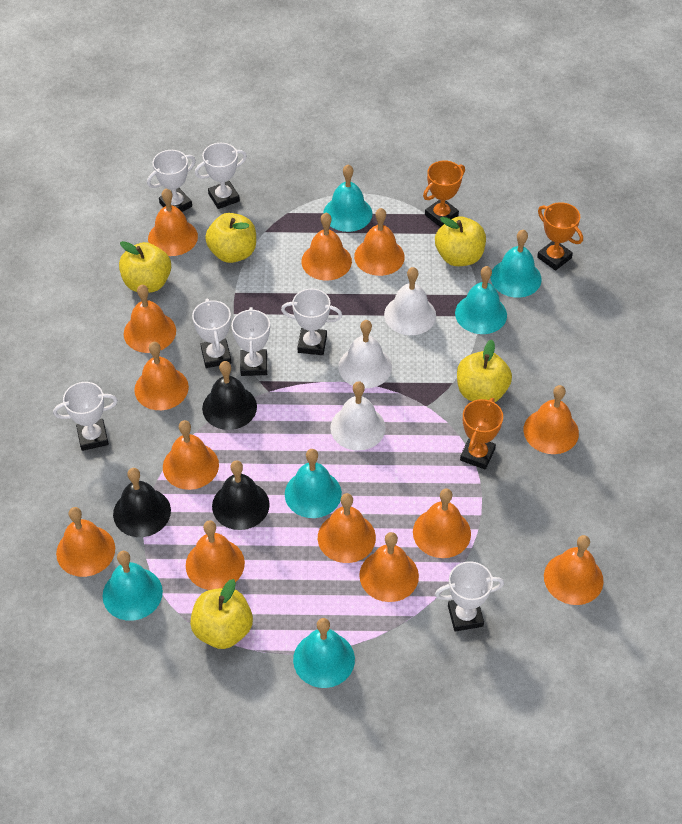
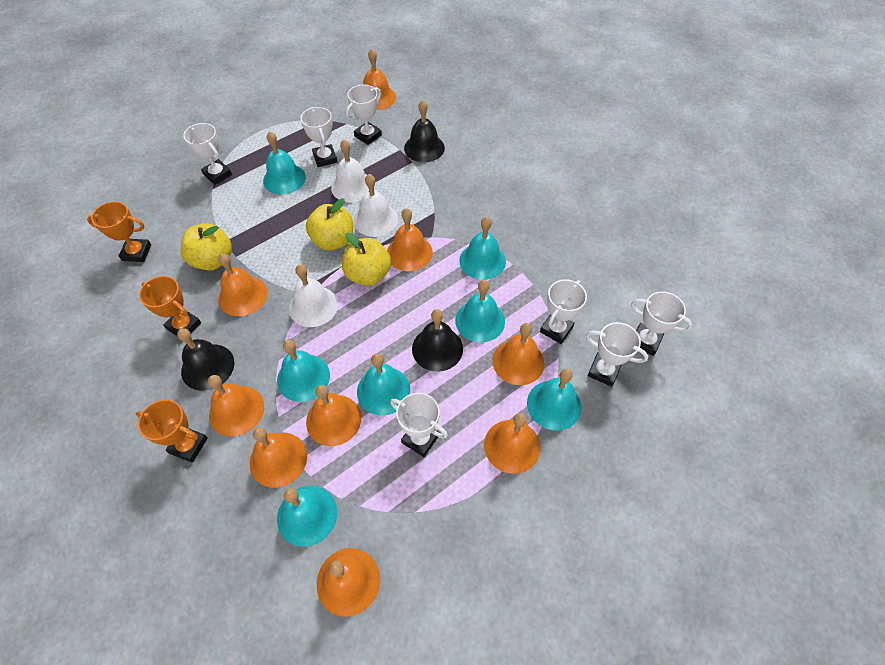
orange bell: [56,507,115,577] [124,285,176,353] [134,342,189,410] [148,189,198,256] [163,420,219,490] [186,520,245,590] [301,213,352,281] [318,493,376,563] [354,208,405,276] [359,532,419,602] [413,489,471,558] [523,385,579,454] [544,535,603,605] = 13 -> [208,375,264,437] [218,253,268,316] [250,427,307,488] [306,385,361,446] [317,548,380,617] [363,49,396,110] [387,208,433,271] [484,413,541,474] [493,323,544,385] = 9
turquoise bell: [102,551,163,621] [285,449,342,518] [293,618,355,688] [323,164,373,232] [455,266,507,334] [491,230,542,298] = 6 -> [263,131,306,194] [277,340,330,402] [277,486,337,547] [357,354,410,416] [455,280,505,342] [459,217,506,280] [527,369,581,431] = 7
yellow apple: [119,241,171,293] [190,579,253,649] [205,213,256,263] [435,216,486,266] [457,340,512,402] = 5 -> [181,223,232,270] [306,198,353,250] [342,233,391,286] = 3

